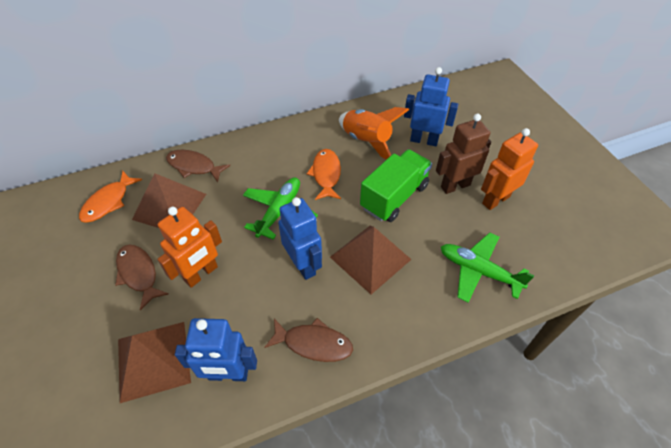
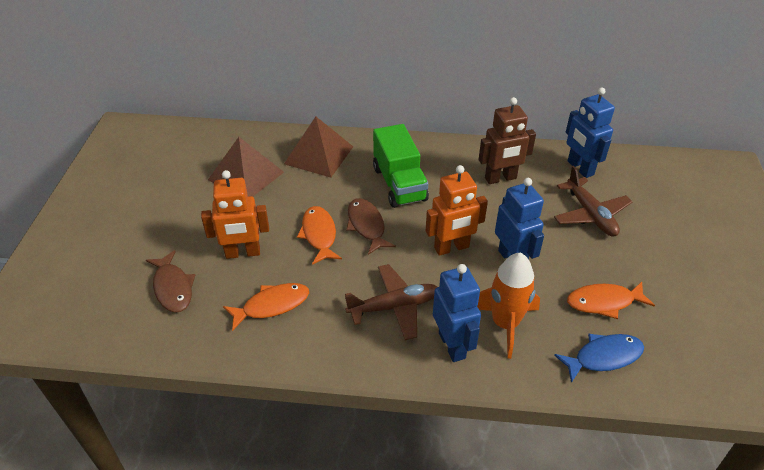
blue fish: none = 0 -> [554,334,644,383] = 1
brown fish: [115,245,169,310] [166,150,230,182] [264,318,353,362] = 3 -> [146,250,195,313] [346,198,396,255] = 2
brown plane: none = 0 -> [345,264,437,340] [554,166,632,237] = 2
brown pyramid: [118,322,191,403] [132,173,206,228] [330,226,412,294] = 3 -> [208,137,284,197] [284,117,353,177] = 2
green plane: [243,177,318,240] [441,232,534,303] = 2 -> none = 0
orange fish: [79,171,142,223] [307,149,341,200] = 2 -> [223,283,309,331] [297,206,342,265] [567,282,655,319] = 3

